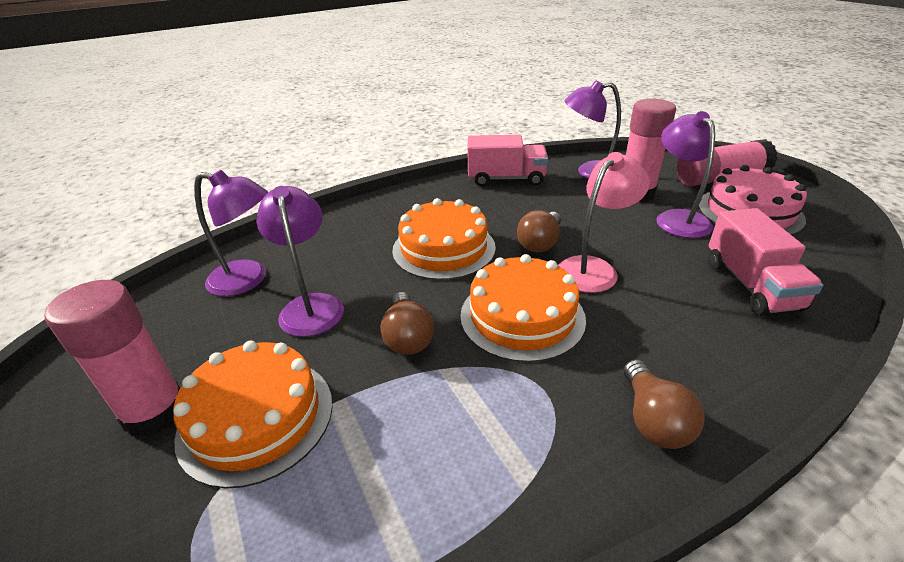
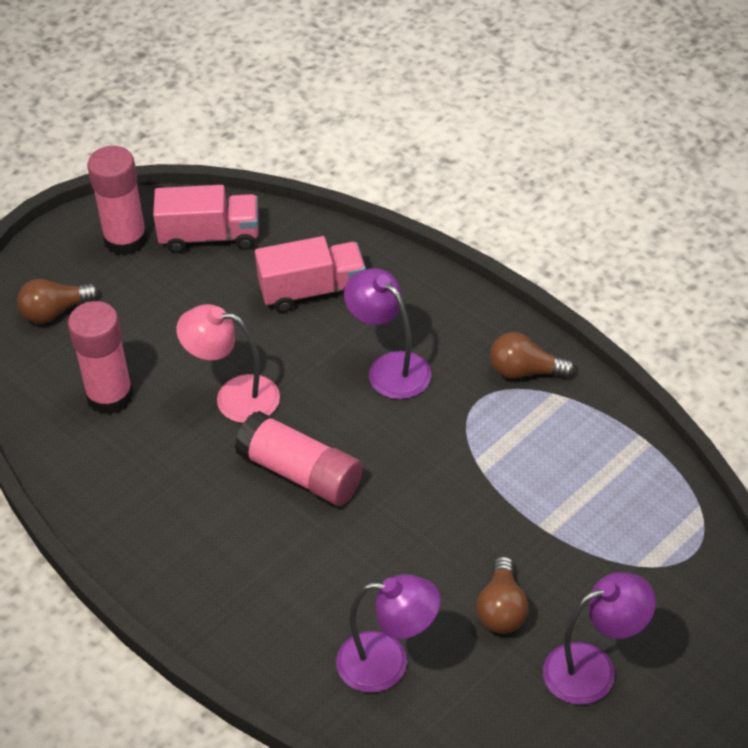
orange cake: [173,341,333,489] [392,198,496,280] [460,254,586,362] = 3 -> none = 0
pink cake: [698,165,807,235] = 1 -> none = 0
purple lamp: [194,170,268,296] [256,186,344,337] [565,80,621,179] [656,111,715,238] = 4 -> [336,574,441,693] [344,268,432,399] [543,572,656,705] = 3

